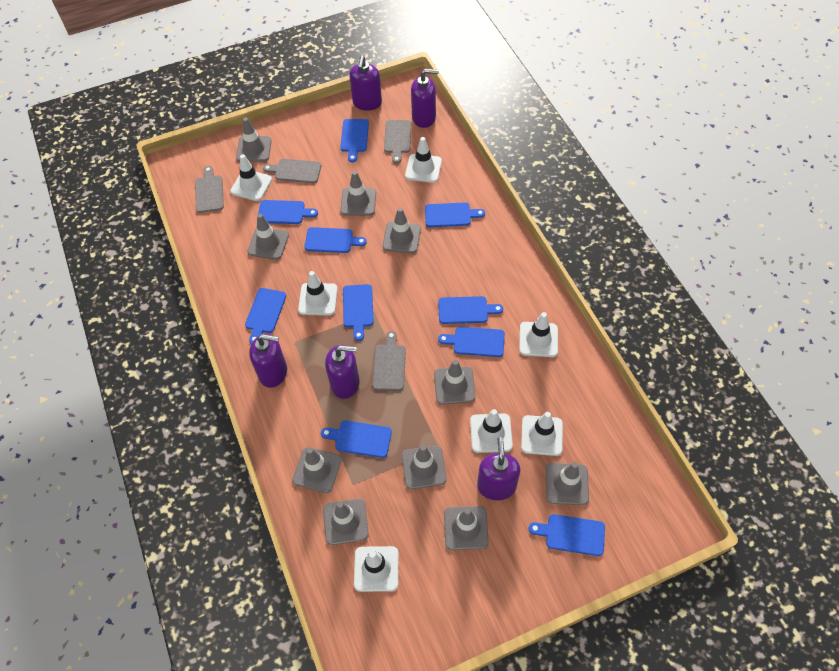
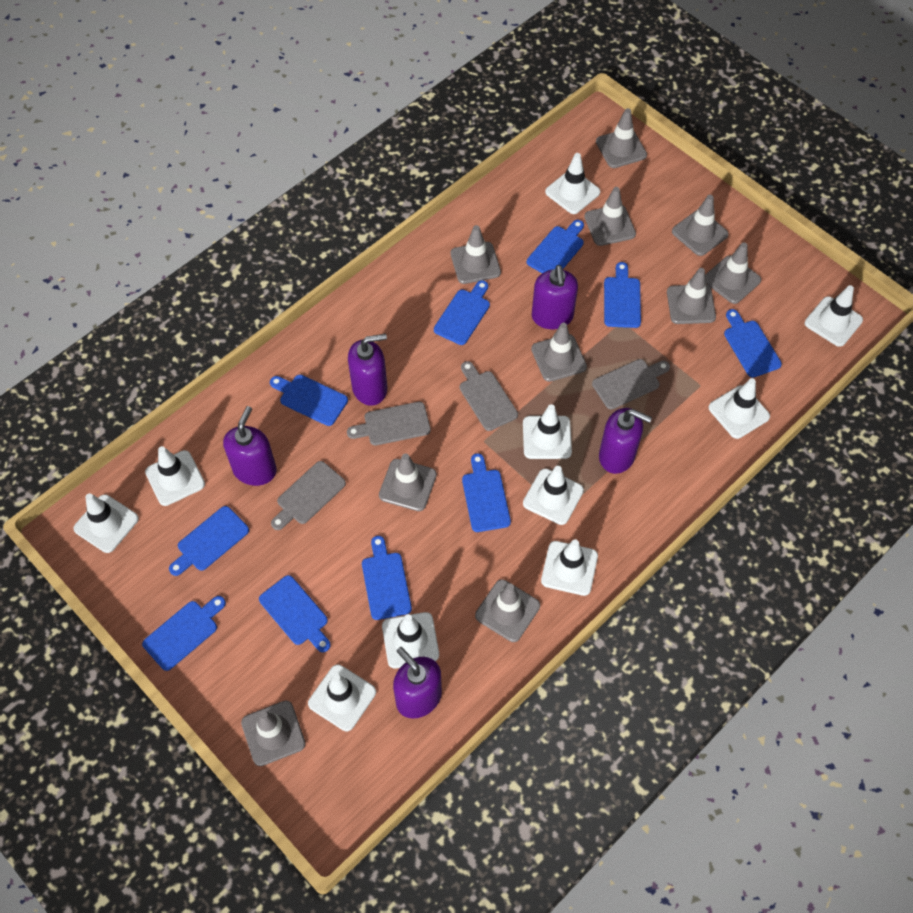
white traffic cone: [230,154,272,201] [298,271,338,316] [354,546,399,592] [405,137,442,183] [470,409,513,453] [519,312,558,357] [521,412,563,456] = 7 -> [73,493,139,553] [145,446,205,506] [308,664,376,731] [382,612,439,669] [523,404,572,459] [523,466,584,525] [541,540,598,596] [545,153,600,214] [709,378,770,439] [805,285,863,347] = 10

